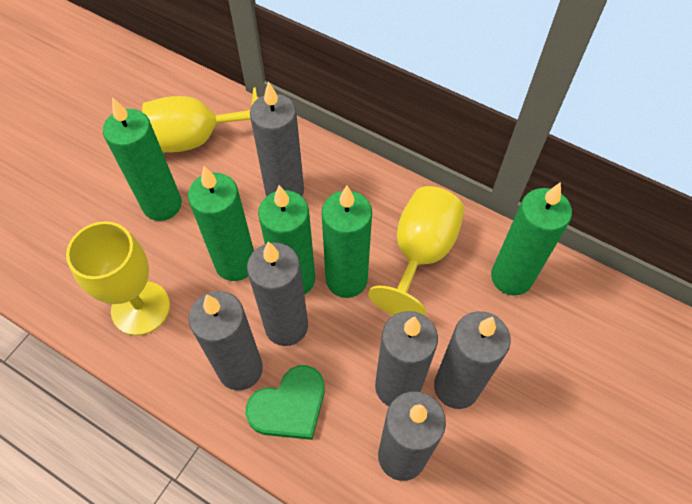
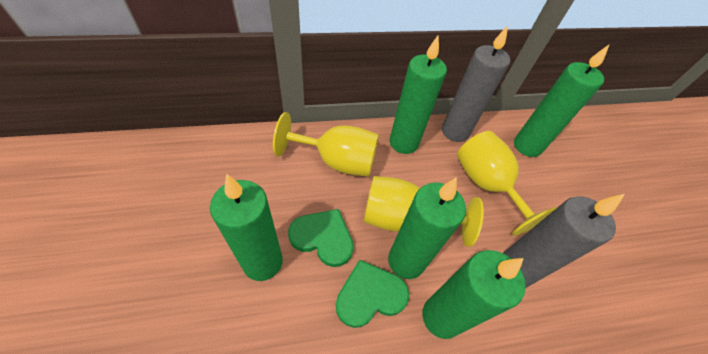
green heart: [246,365,325,440] = 1 -> [288,209,354,267] [336,260,409,328] = 2
grey candle: [188,291,263,390] [247,242,308,346] [250,81,304,196] [375,311,438,406] [378,391,446,481] [434,311,511,409] = 6 -> [442,26,510,142] [503,194,625,288] = 2

